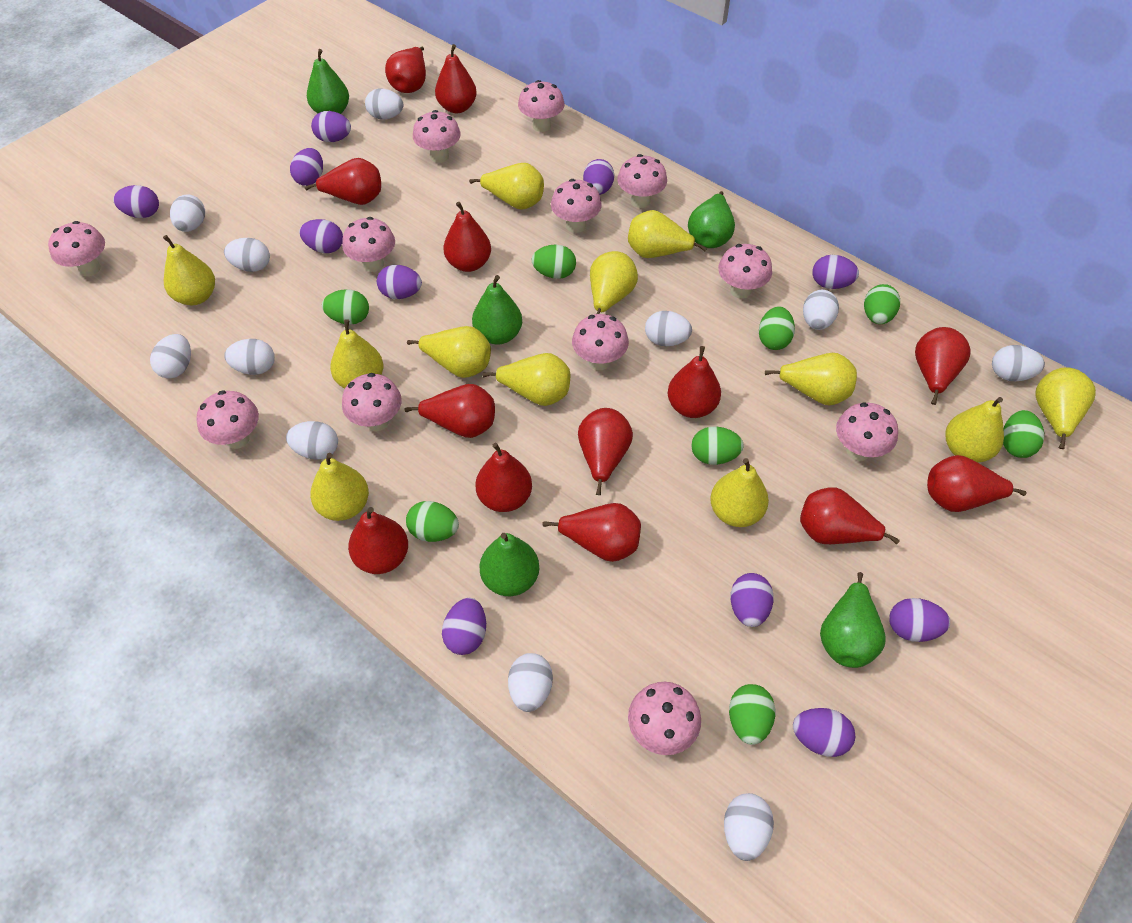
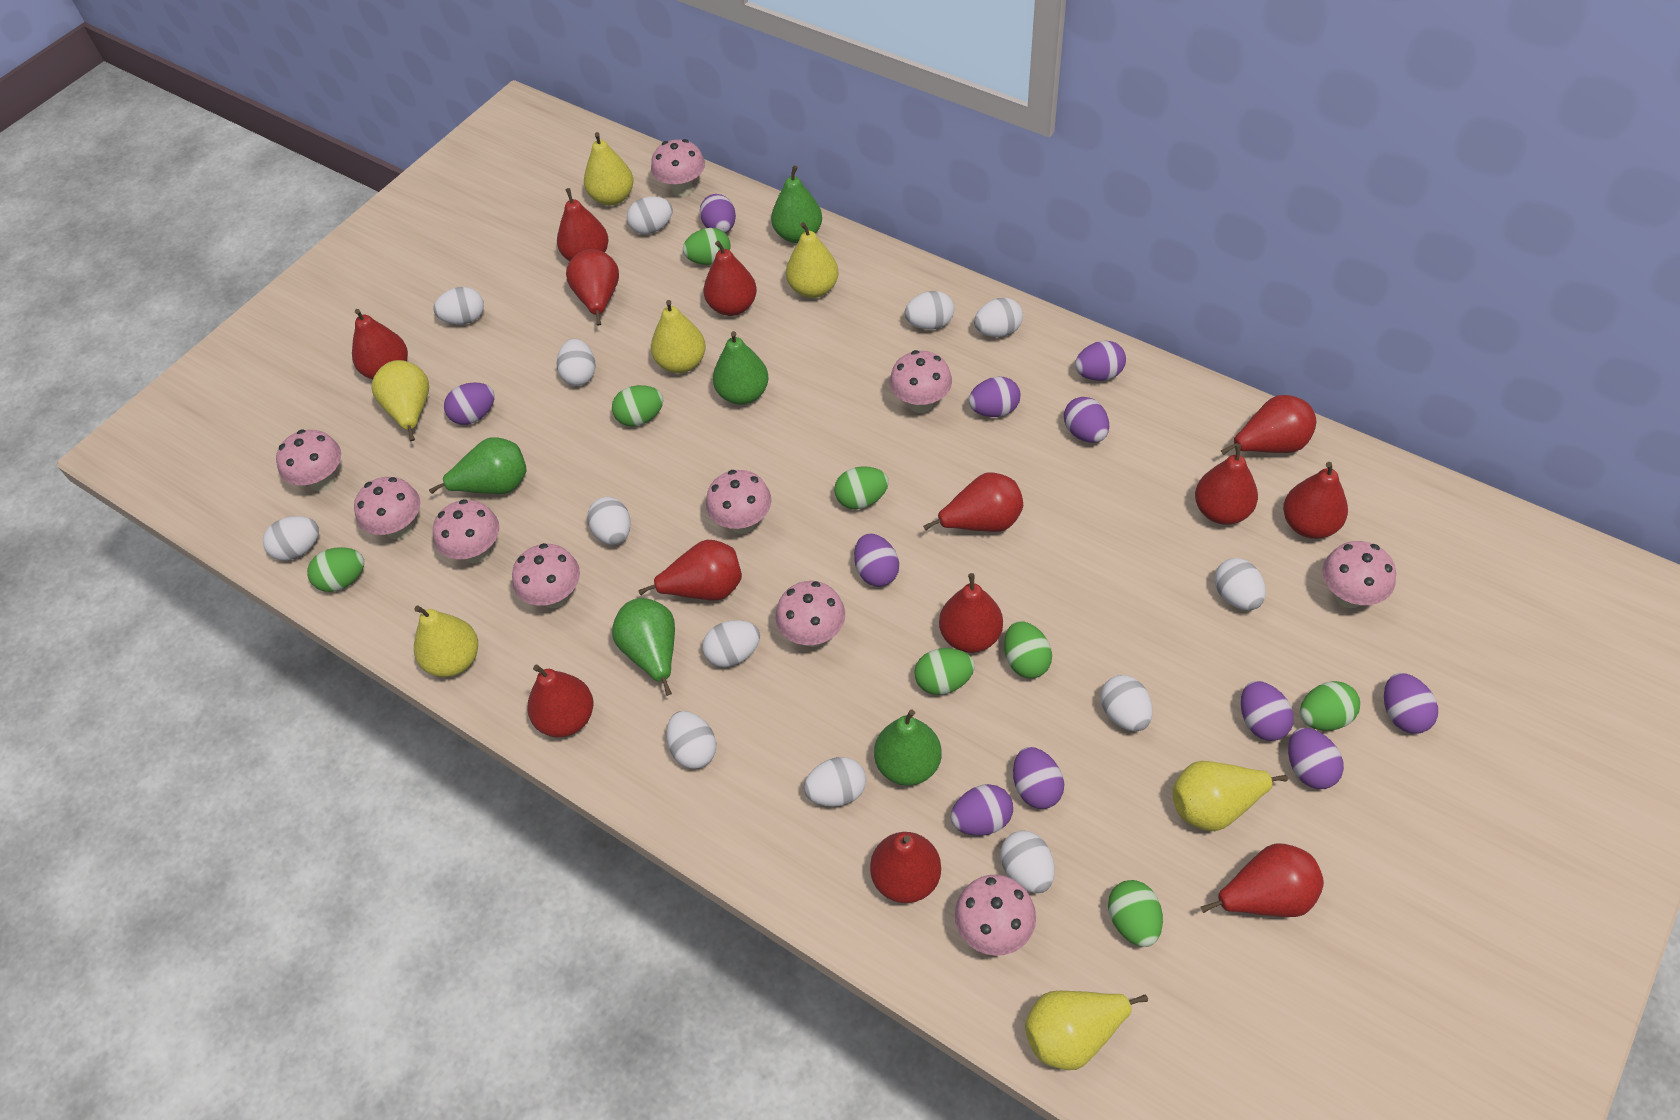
pink mushroom: [48,221,105,276] [196,390,259,449] [342,217,395,272] [342,373,402,431] [413,110,461,163] [518,80,564,132] [551,179,602,233] [572,314,629,370] [617,154,667,208] [628,682,701,755] [718,244,772,299] [836,402,898,461] = 12 -> [276,429,341,491] [354,477,420,540] [433,499,499,563] [512,543,580,608] [651,139,705,197] [706,470,771,534] [775,581,845,647] [890,350,952,413] [955,875,1036,956] [1322,541,1396,608] = 10
white egg: [150,334,191,379] [170,194,205,232] [224,238,270,272] [224,339,275,375] [286,421,338,460] [365,88,403,120] [508,653,553,712] [645,311,692,346] [724,793,774,861] [803,290,839,330] [992,345,1045,381] = 11 -> [263,516,319,560] [433,287,484,324] [557,339,596,386] [587,497,631,545] [627,197,673,234] [666,711,716,769] [702,620,760,667] [804,757,866,807] [904,291,954,330] [974,298,1023,337] [1000,831,1055,893] [1101,675,1152,731] [1215,558,1266,610] = 13
yellow pear: [163,235,215,305] [310,453,369,521] [330,319,383,388] [407,326,491,378] [469,163,544,210] [482,353,570,406] [590,251,638,314] [628,210,707,258] [710,458,769,527] [765,353,857,405] [945,397,1004,463] [1036,367,1096,449] = 12 -> [371,360,429,441] [414,606,478,677] [584,132,633,206] [651,300,706,373] [786,222,839,298] [1025,991,1148,1070] [1172,761,1288,831] = 7

